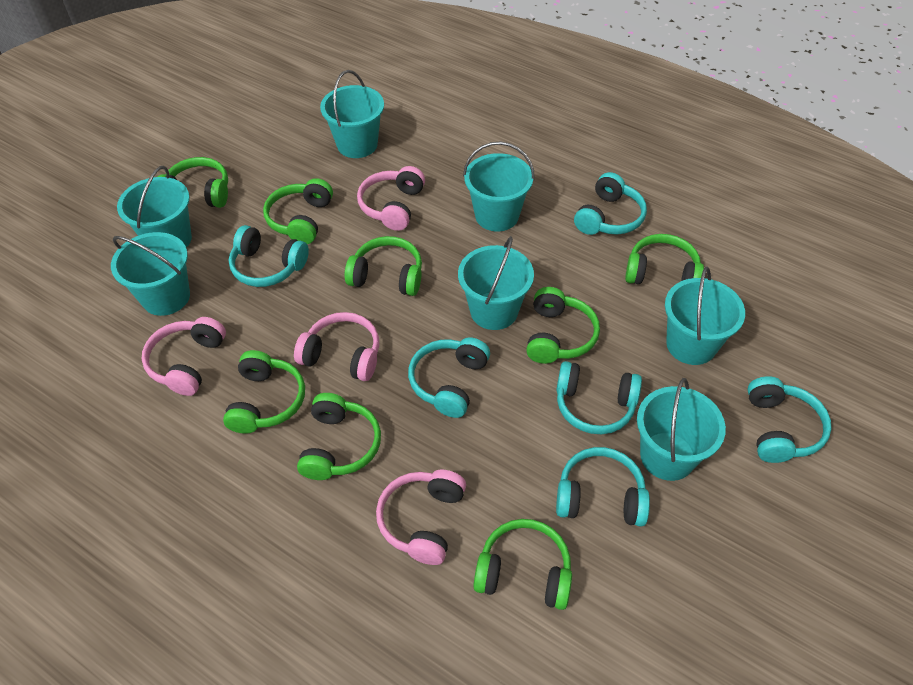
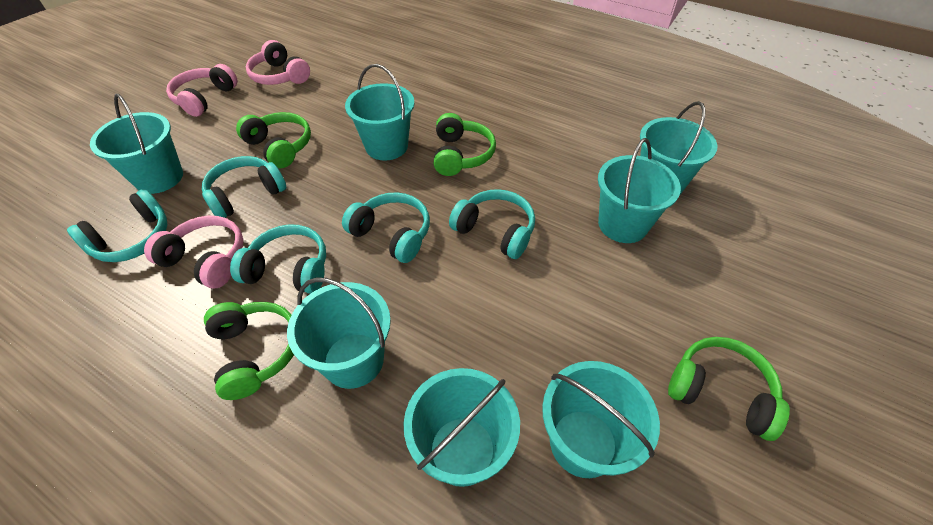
green headphones: [157,157,228,208] [223,350,305,434] [263,178,333,244] [297,393,381,480] [345,236,422,296] [473,519,572,610] [526,287,600,364] [625,234,704,284] = 8 -> [204,302,294,400] [236,112,311,168] [434,113,496,176] [668,337,790,441] = 4
pink headphones: [142,317,226,396] [294,312,379,381] [357,166,425,231] [376,470,466,565] = 4 -> [144,216,243,288] [166,64,238,117] [246,40,310,85] = 3
turquoise headphones: [229,225,309,287] [408,337,490,418] [556,361,642,434] [556,447,650,526] [574,172,647,235] [747,376,832,463] = 6 -> [67,189,168,262] [202,156,287,218] [230,224,326,294] [342,192,430,263] [449,189,535,259] = 5

